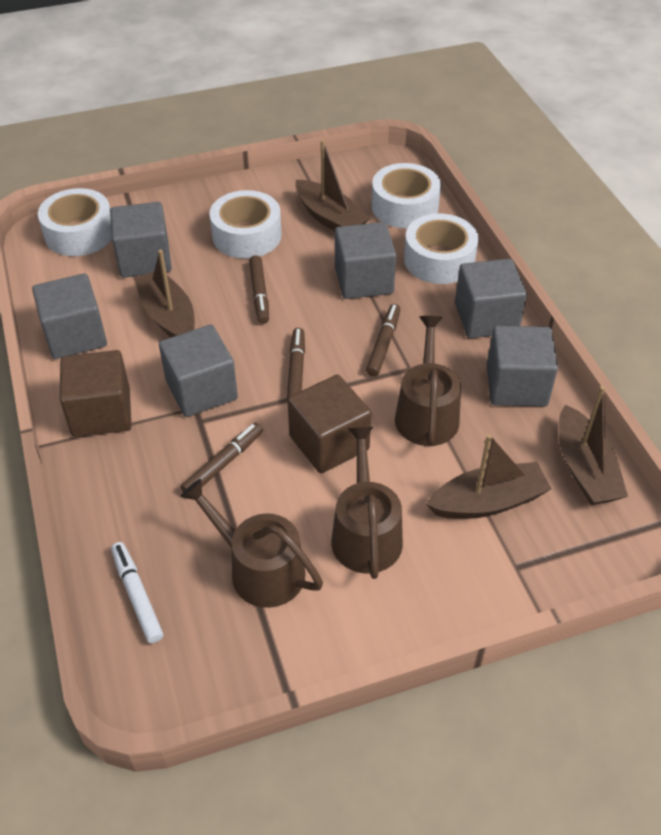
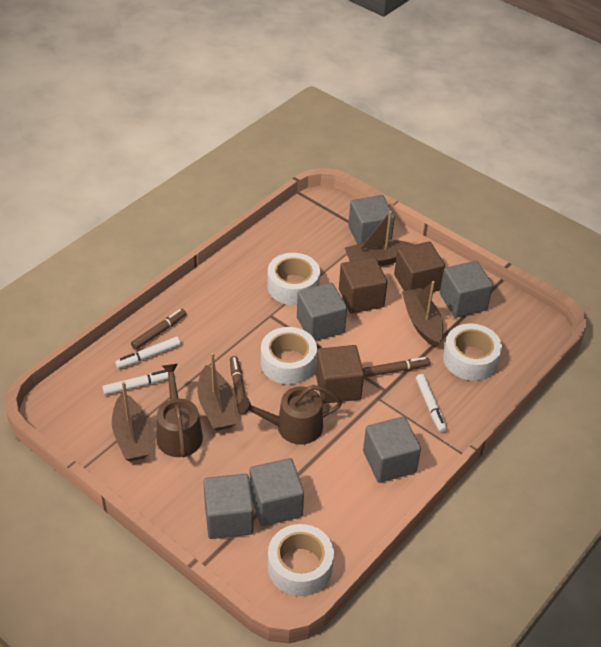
brown cube: [60,350,131,437] [288,374,371,474] = 2 -> [316,345,364,404] [339,257,388,313] [394,241,445,292] = 3
brown marker: [181,423,263,492] [249,255,269,324] [287,328,305,403] [366,304,401,377] = 4 -> [131,309,186,350] [230,356,248,414] [363,357,430,377] = 3
brown watering can: [180,479,323,608] [331,427,403,579] [395,316,461,446] = 3 -> [157,364,203,457] [238,385,342,445] = 2
white marker: [111,542,163,643] = 1 -> [102,370,168,395] [115,337,181,369] [416,374,447,433] = 3

